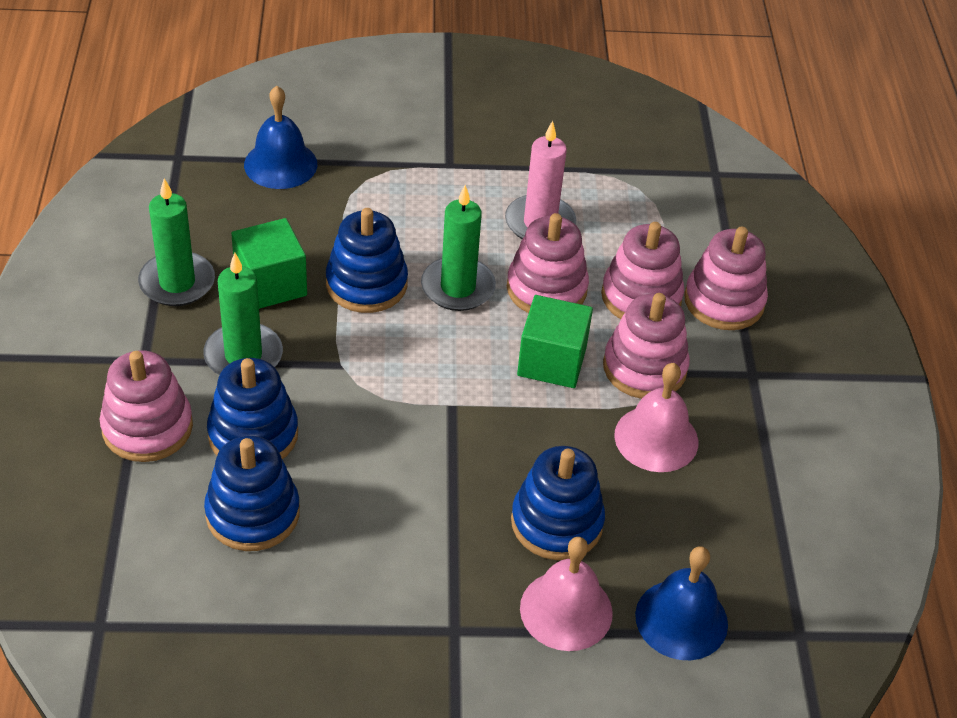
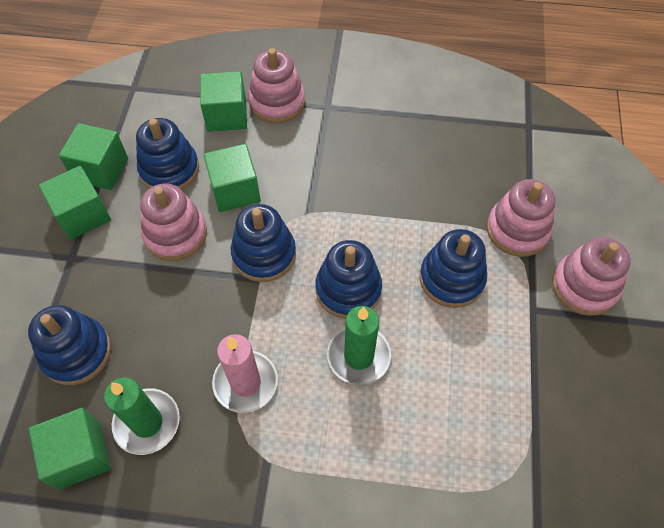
blue bell: [244,86,317,189] [635,546,728,660] = 2 -> none = 0
blue stacking toy: [204,436,300,551] [207,358,298,459] [326,208,408,313] [511,446,605,560] = 4 -> [28,305,111,385] [136,118,199,190] [231,204,296,282] [316,240,382,319] [419,229,487,308] = 5
green candle: [138,178,215,306] [203,253,283,375] [421,185,496,311] = 3 -> [104,377,180,455] [327,306,391,385] = 2
green cube: [231,218,307,309] [517,295,593,388] = 2 -> [29,408,111,490] [39,166,111,240] [59,123,128,190] [200,71,247,132] [204,144,261,212] = 5
pink bell: [520,537,613,651] [614,363,698,472] = 2 -> none = 0
pink stacking toy: [100,350,193,462] [507,213,589,313] [601,222,684,319] [603,293,690,399] [684,226,768,330] = 5 -> [140,184,207,261] [248,48,305,124] [487,179,555,257] [552,237,630,316] = 4

